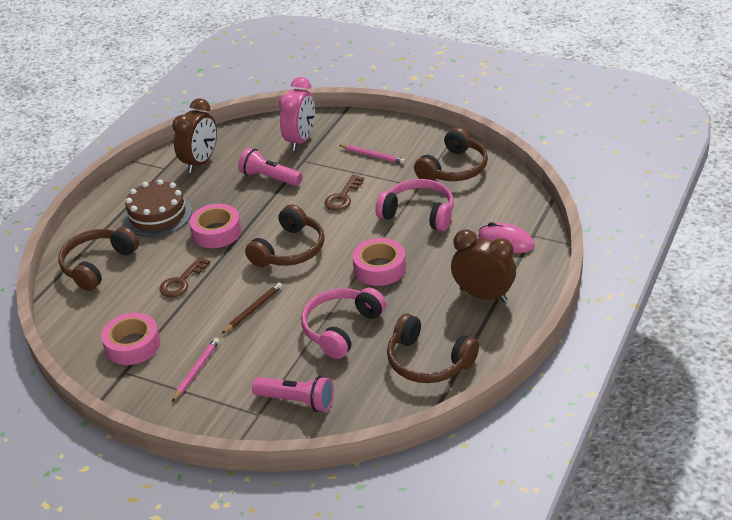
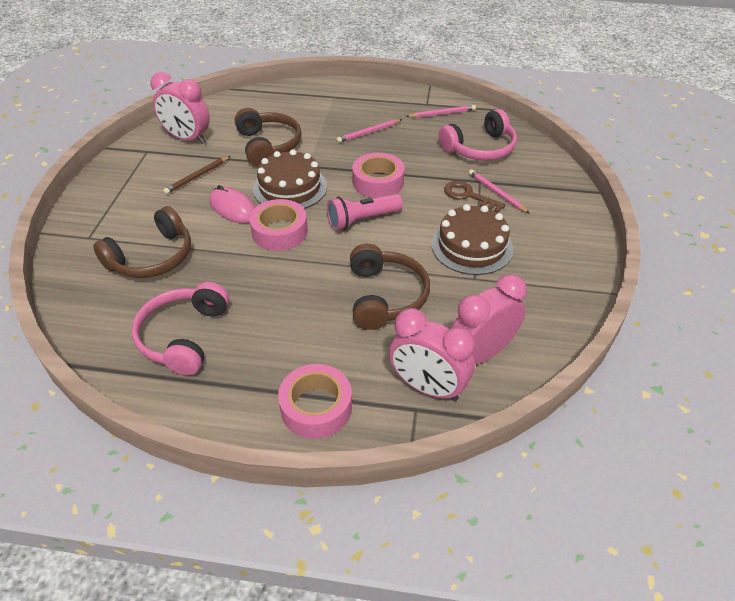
brown cake: [123,179,192,237] = 1 -> [253,149,327,209] [431,204,513,275] = 2
brown clock: [172,99,217,173] [451,229,516,302] = 2 -> none = 0
brown headphones: [58,227,139,291] [245,204,325,267] [387,314,479,383] [414,127,488,181] = 4 -> [93,206,191,278] [235,108,302,167] [350,244,430,330] = 3
brown key: [159,256,210,297] [324,175,364,211] = 2 -> [444,181,506,213] = 1
pink clock: [279,77,315,151] = 1 -> [150,72,210,144] [389,308,475,401] [452,274,527,364] = 3
pink flashlight: [238,148,302,186] [252,376,334,412] = 2 -> [327,194,403,231] = 1
pink pencil: [172,338,220,402] [339,145,405,164] = 2 -> [336,119,402,143] [406,105,476,118] [469,169,530,214] = 3

